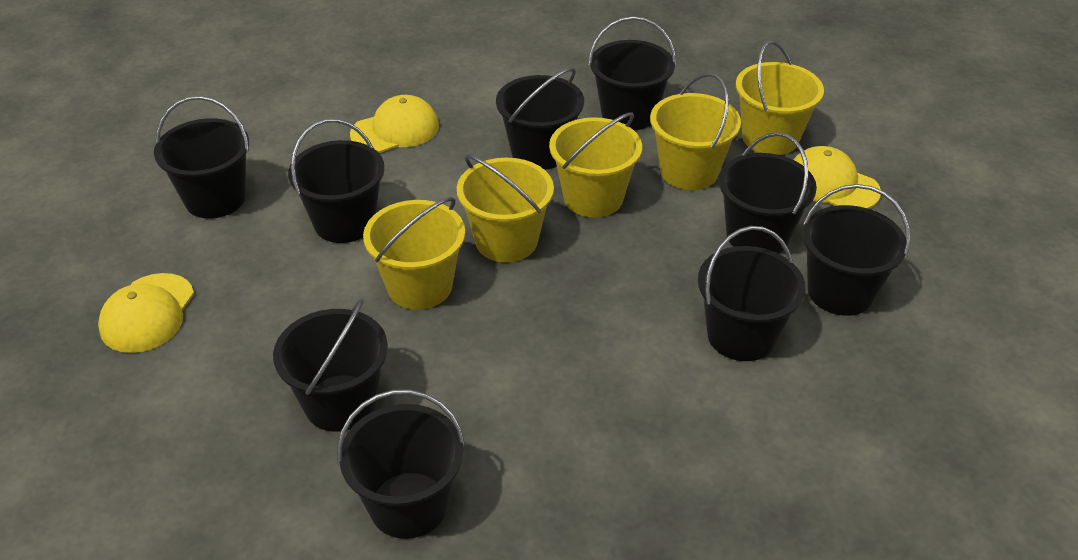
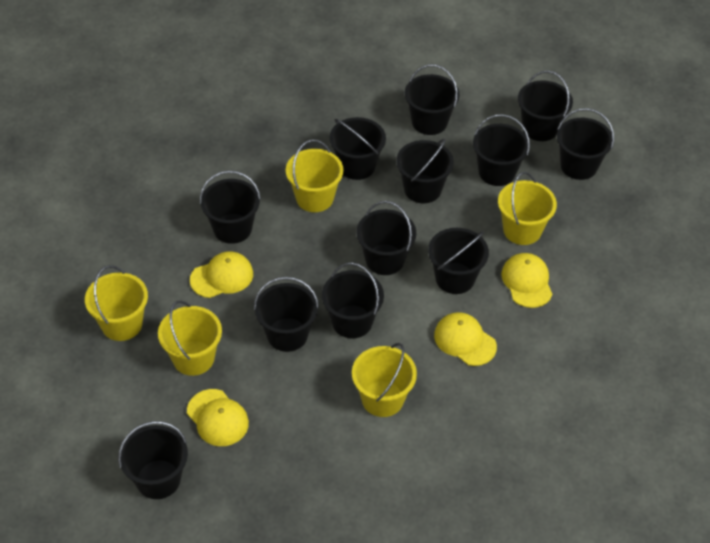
black bucket: [154,96,249,218] [273,299,388,432] [288,119,385,243] [337,389,465,539] [496,67,584,170] [589,16,676,130] [698,226,806,361] [719,132,817,254] [803,184,910,316] = 9 -> [118,421,188,499] [200,171,261,244] [254,277,319,352] [322,262,384,338] [329,117,386,180] [356,201,416,275] [396,138,454,203] [405,64,460,135] [428,228,489,294] [473,114,530,186] [518,71,573,141] [557,108,614,180] = 12
yellow cap: [98,273,194,353] [350,95,439,153] [793,146,881,209] = 3 -> [187,389,249,446] [190,251,253,298] [434,312,497,366] [501,253,552,308] = 4

